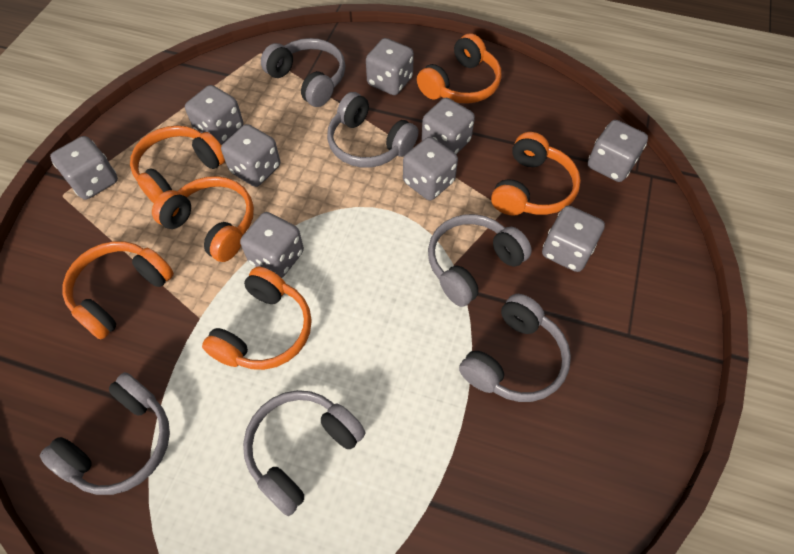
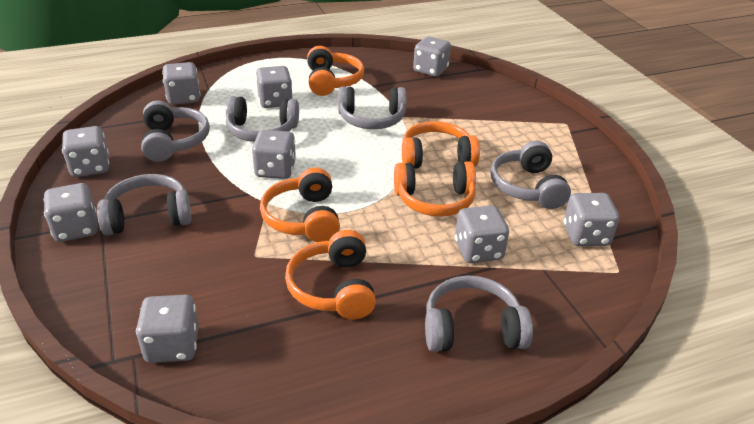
orange headphones: [62,241,174,339] [130,126,225,203] [152,176,254,262] [202,267,312,370] [417,33,501,104] [491,132,581,216] = 6 -> [260,167,340,242] [285,230,376,319] [307,46,364,96] [394,161,476,217] [402,121,480,169] = 5

